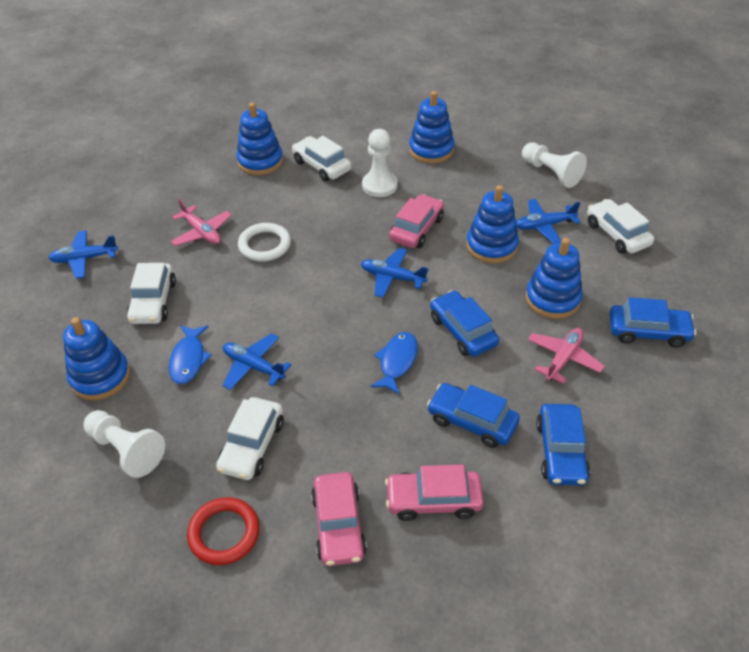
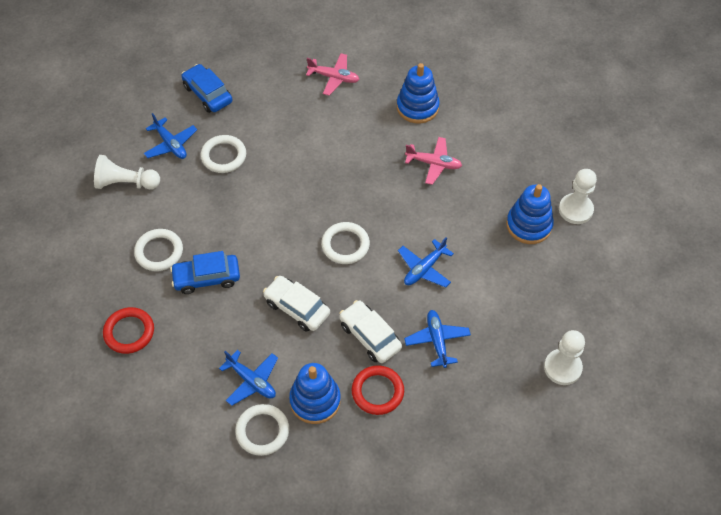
blue car: [427,383,520,448] [430,290,499,357] [536,404,590,485] [609,297,696,348] = 4 -> [170,251,240,294] [181,64,232,113] = 2
blue fish: [169,325,212,384] [370,332,418,395] = 2 -> none = 0
blue stacking toy: [63,317,130,400] [236,102,283,175] [409,91,455,163] [466,185,519,263] [526,238,583,319] = 5 -> [289,363,341,424] [397,63,440,124] [506,184,554,244] = 3
pink car: [311,472,367,566] [385,464,484,521] [389,194,444,248] = 3 -> none = 0
red ring: [187,497,260,565] = 1 -> [103,307,154,354] [352,365,404,415] = 2
white car: [127,263,176,324] [216,397,284,480] [292,136,351,181] [587,199,654,254] = 4 -> [263,276,330,332] [339,300,402,363] = 2
white ring: [238,223,291,262] = 1 -> [134,229,183,271] [200,135,246,173] [235,404,289,456] [321,222,370,264] = 4

